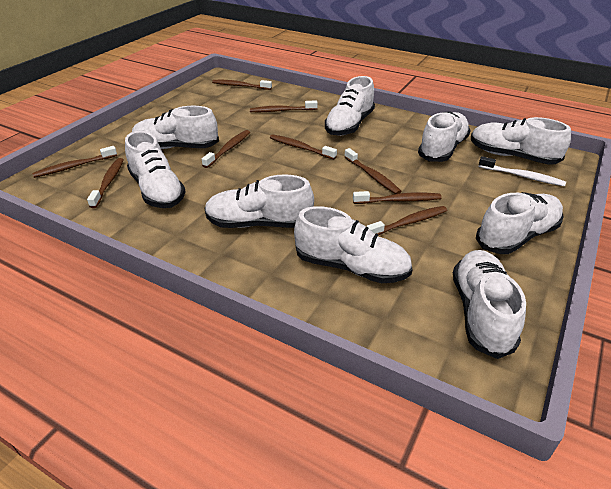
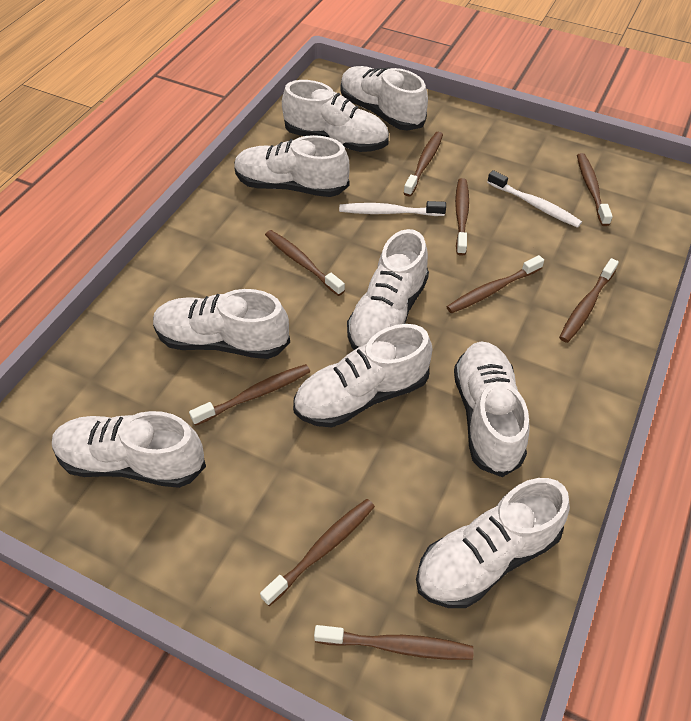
white toothbrush: [479,156,566,186] = 1 -> [339,201,446,216] [487,170,582,228] = 2

